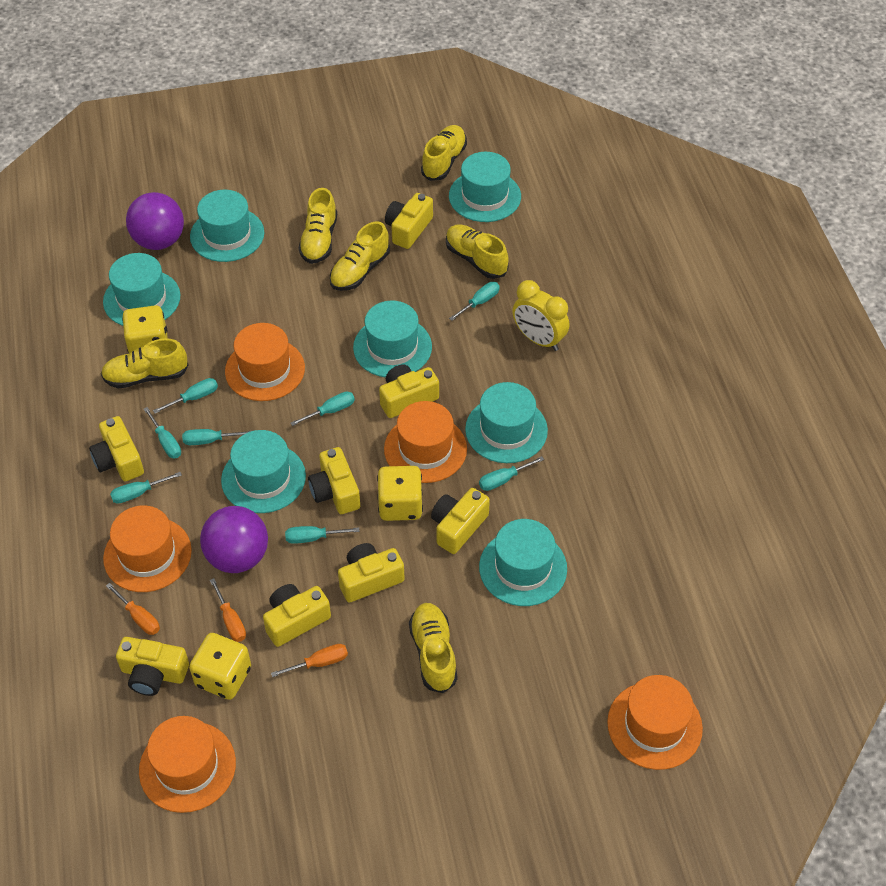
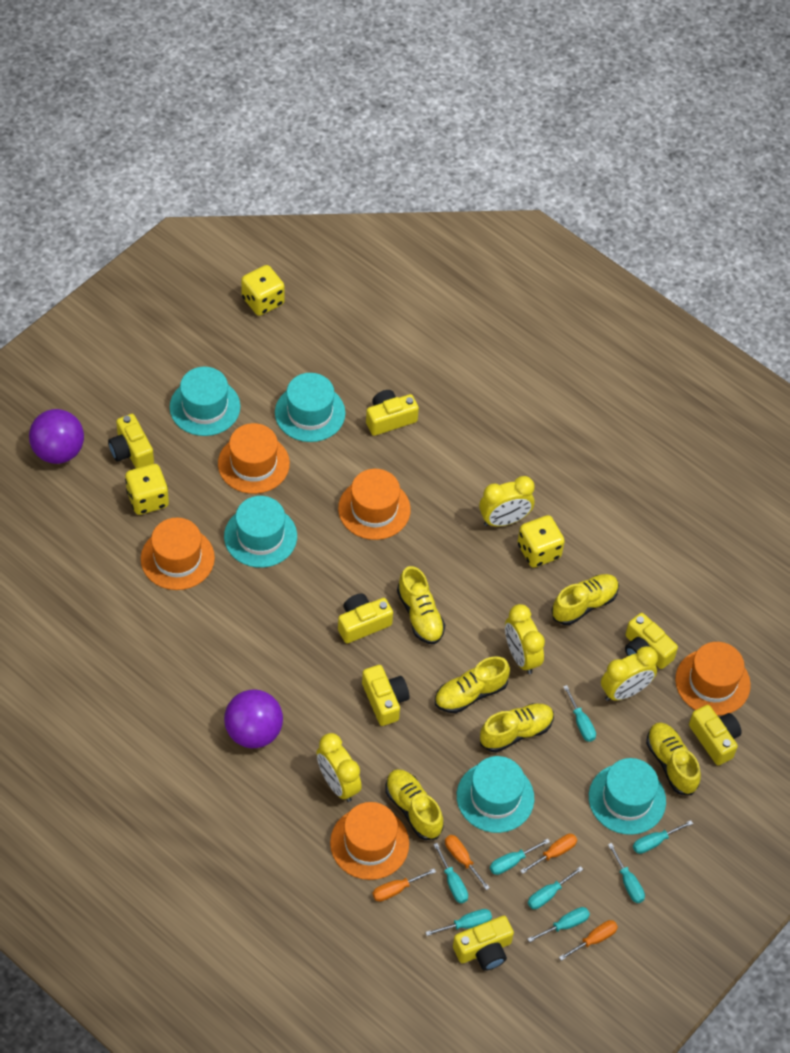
orange screwdriver: [106,583,160,635] [210,578,246,642] [271,644,348,677] = 3 -> [373,868,436,902] [445,835,490,890] [520,834,577,874] [559,920,618,961] = 4
turquoise hat: [103,253,180,326] [190,190,264,262] [221,430,306,513] [353,301,432,378] [449,152,521,222] [465,382,548,463] [479,519,567,606] = 7 -> [169,367,241,436] [224,496,297,568] [275,373,345,442] [457,756,534,833] [589,758,666,835] = 5
yellow camera: [89,416,144,481] [116,637,189,696] [263,584,331,647] [308,447,360,514] [338,543,405,603] [379,364,439,418] [385,193,433,249] [431,488,490,554] = 8 -> [108,414,154,468] [338,594,393,643] [362,665,409,726] [366,390,419,436] [453,916,514,971] [625,613,678,669] [689,705,742,766] = 7
yellow clock: [512,280,569,351] = 1 -> [317,733,362,802] [479,476,535,527] [505,604,545,674] [601,646,658,701] = 4

